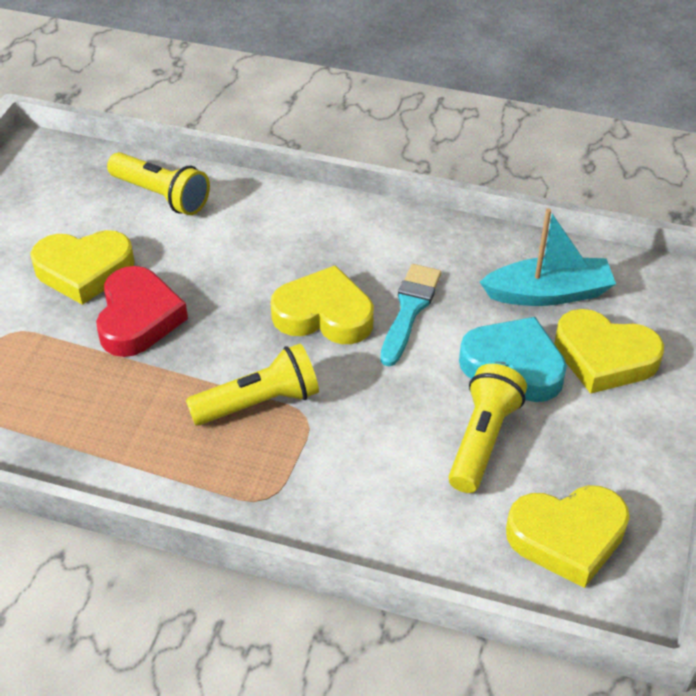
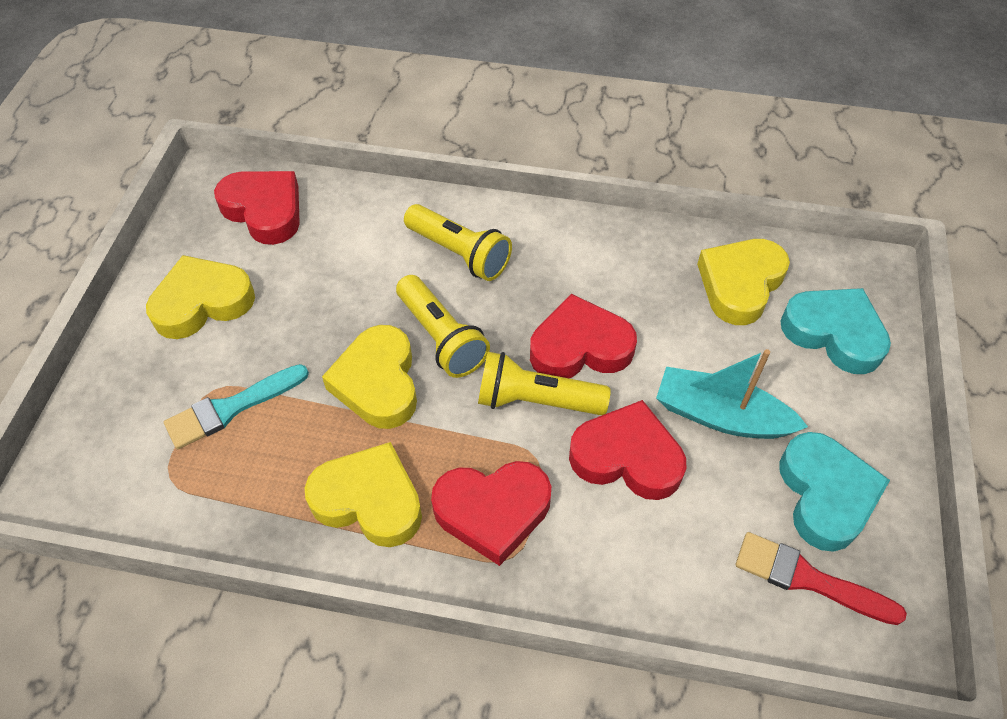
red brush: none = 0 -> [736,532,907,625] = 1
red heart: [96,266,188,357] = 1 -> [214,171,300,245] [431,461,551,566] [530,294,637,378] [569,400,686,500] = 4
turquoise heart: [459,317,567,402] = 1 -> [779,432,890,552] [781,288,891,374] = 2

